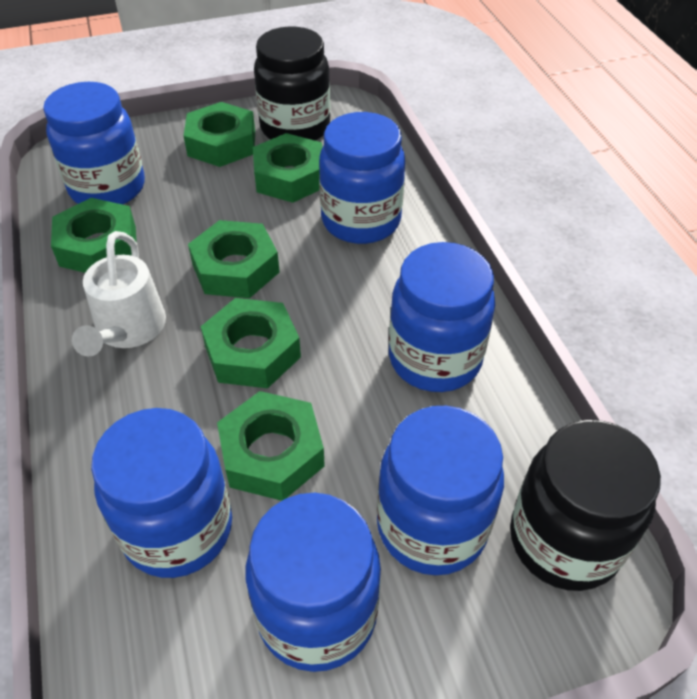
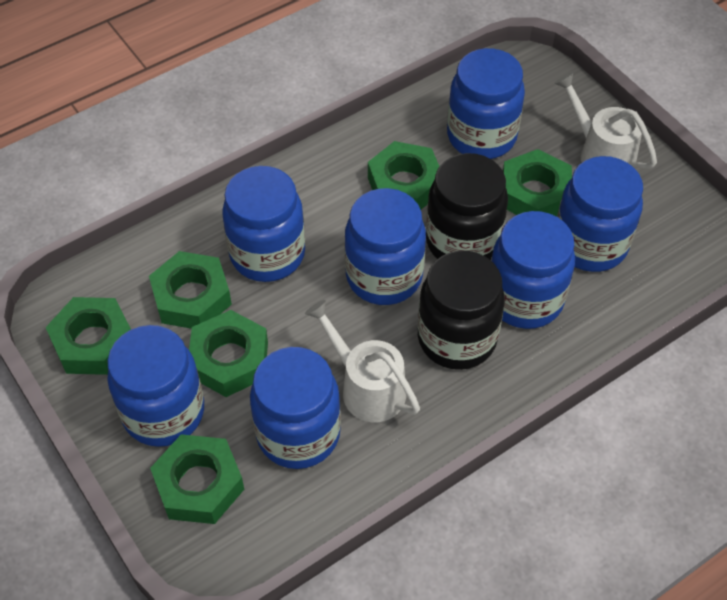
blue jar: [43,82,145,205] [91,408,232,578] [246,493,381,672] [319,112,405,244] [377,406,504,575] [389,242,495,392] = 6 -> [107,325,204,447] [222,166,305,282] [250,347,341,469] [345,188,426,305] [447,48,525,159] [491,211,575,329] [557,156,643,272] = 7
white watering can: [72,231,166,357] = 1 -> [305,300,420,422] [554,72,657,169] = 2

